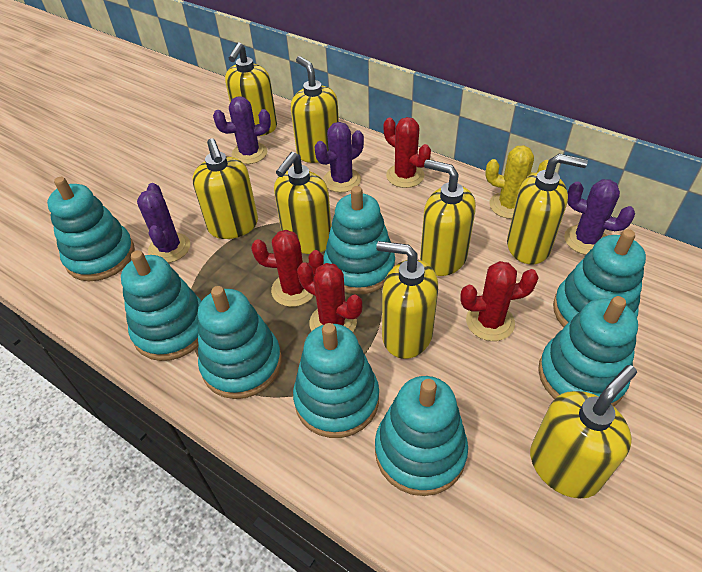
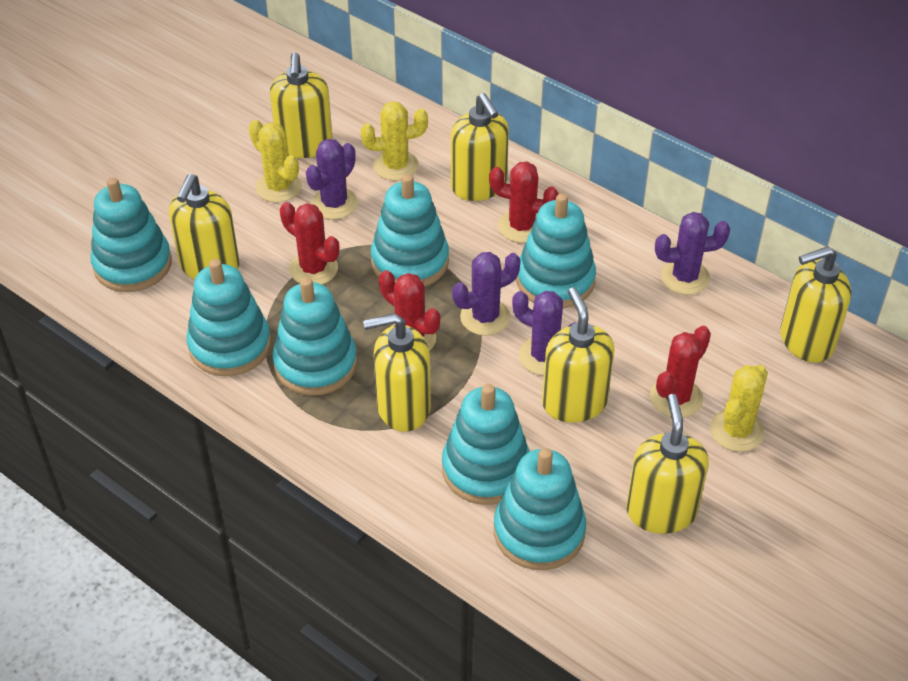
turquoise stacking toy: [47,177,135,281] [121,250,202,361] [198,286,282,399] [293,323,379,438] [324,186,395,294] [375,376,468,496] [538,296,638,406] [553,229,646,327] = 8 -> [90,177,172,292] [186,259,271,376] [273,277,357,395] [371,174,449,287] [442,384,530,505] [494,448,586,570] [517,193,596,308] = 7
yellow cactus: [485,146,549,219] = 1 -> [249,120,302,203] [361,101,428,181] [710,365,768,452] = 3
yellow soap dispenser: [192,138,258,239] [225,42,277,136] [274,152,332,254] [291,56,339,163] [376,241,438,359] [420,159,476,276] [507,154,588,264] [530,365,637,498] = 8 -> [169,174,240,279] [270,52,333,158] [363,313,431,432] [451,93,509,201] [542,287,614,422] [626,394,709,534] [780,246,851,363] = 7

